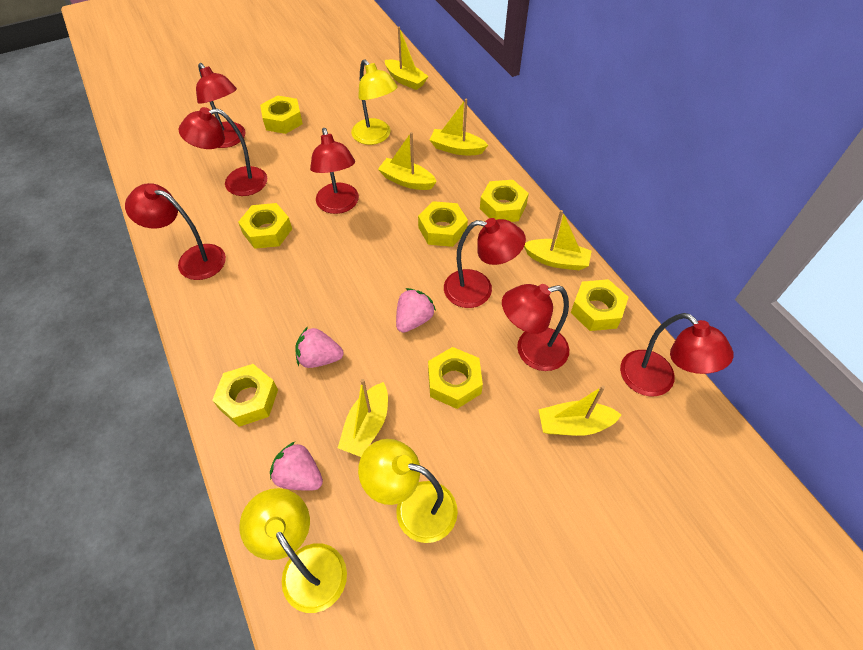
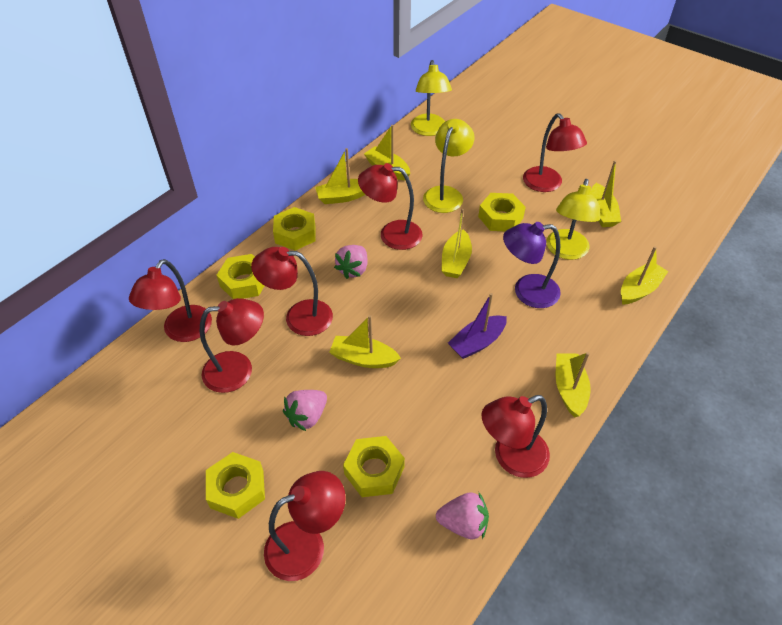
purple boat: none = 0 -> [448,293,507,359] = 1
purple lamp: none = 0 -> [503,222,561,308] = 1
yellow boat: [338,379,388,457] [378,132,437,190] [385,27,429,90] [430,99,488,155] [524,210,592,270] [538,385,622,436] = 6 -> [315,148,366,204] [329,315,401,368] [364,125,410,180] [441,209,472,278] [556,352,591,417] [590,160,621,227] [621,246,669,305] = 7
yellow nut: [213,364,278,427] [238,203,292,249] [260,95,303,134] [418,201,468,247] [428,347,483,409] [480,180,529,222] [571,279,629,331] = 7 -> [206,452,265,519] [217,254,264,299] [273,207,315,250] [343,436,405,497] [478,193,526,231] = 5

